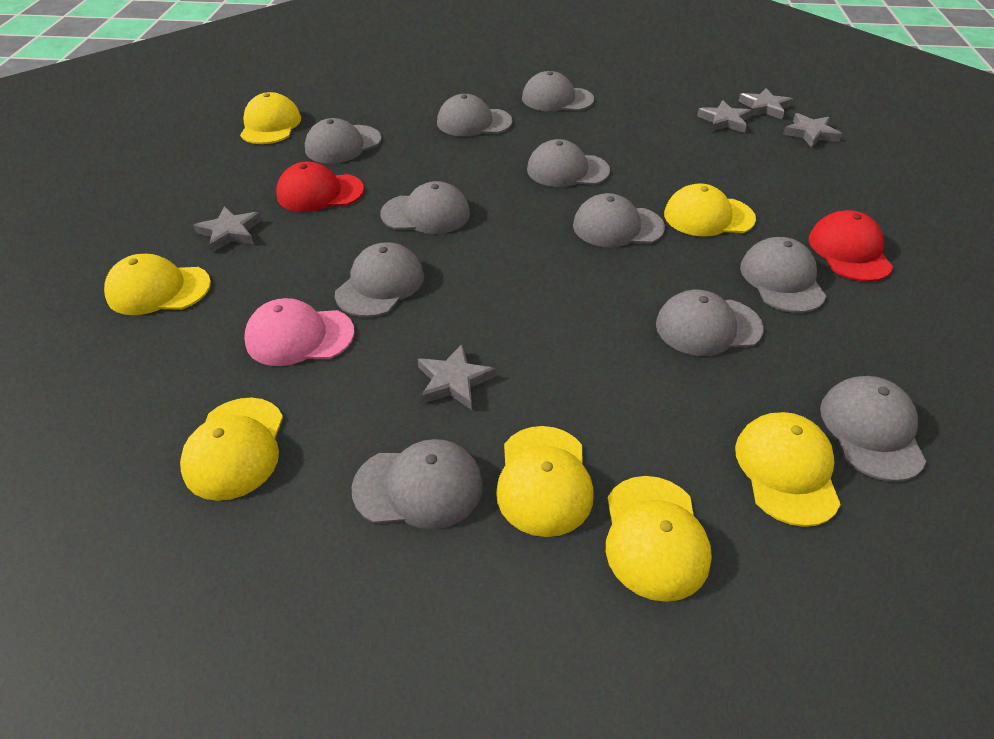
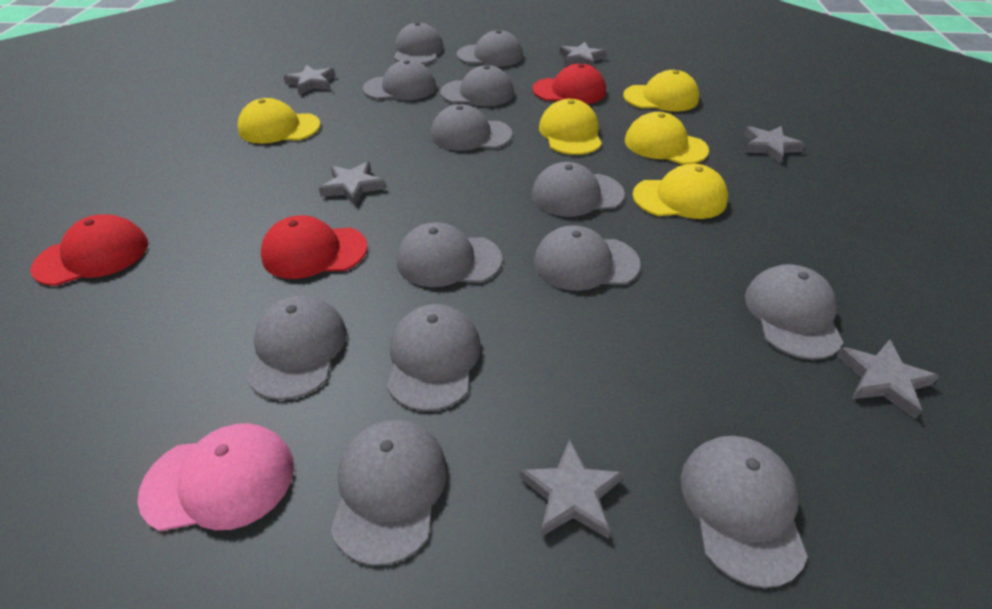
grey cap: [305,118,381,164] [335,242,424,317] [352,439,483,529] [381,181,470,234] [437,94,513,137] [522,71,594,111] [527,139,610,187] [573,193,665,247] [656,290,764,356] [740,237,826,313] [820,376,927,482] = 11 -> [246,295,347,400] [331,420,447,566] [363,60,436,100] [387,304,481,411] [394,22,444,64] [397,222,502,287] [431,104,512,151] [440,65,514,106] [457,30,523,67] [532,162,625,217] [534,225,641,291] [681,436,808,588] [745,264,843,360] = 13
grey star: [193,206,262,252] [417,344,496,410] [697,100,752,133] [738,88,793,119] [783,113,842,148] = 5 -> [283,65,336,95] [319,161,386,206] [519,439,624,539] [559,42,606,67] [744,126,805,164] [836,339,940,419] = 6
red cap: [276,162,364,212] [809,210,893,282] = 2 -> [30,214,148,286] [261,215,368,279] [532,63,606,104] = 3
yellow cap: [104,254,211,315] [180,398,283,501] [240,92,301,144] [496,426,594,537] [606,476,712,602] [664,183,756,237] [735,412,841,527] = 7 -> [237,98,321,144] [539,99,602,155] [623,70,699,112] [625,112,709,165] [633,164,728,219] = 5

